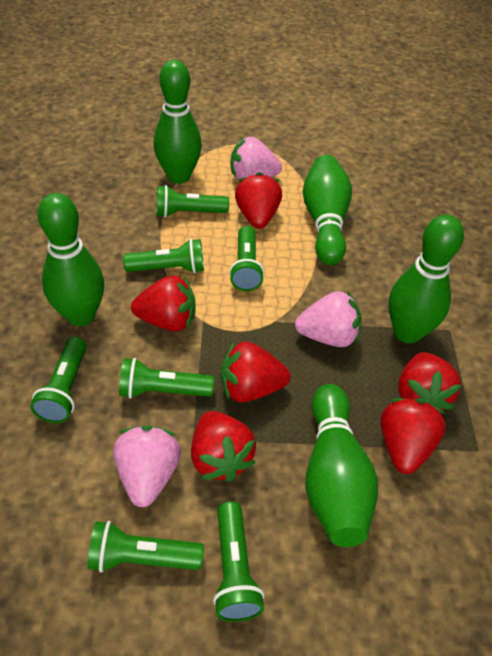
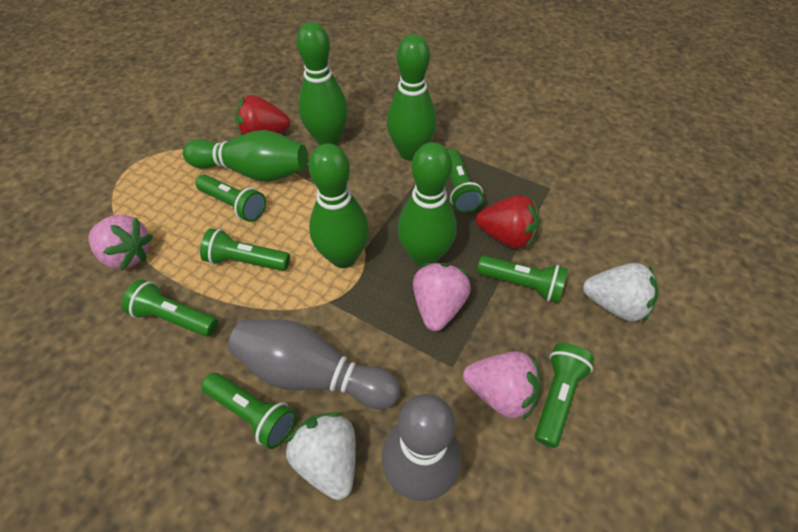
grey bowling pin: none = 0 -> [228,319,400,409] [382,394,461,501] = 2
red strawberry: [131,276,196,331] [191,411,256,482] [221,341,291,403] [235,172,282,229] [381,398,446,474] [398,352,462,410] = 6 -> [235,95,290,136] [476,195,539,249] = 2
white strawberry: none = 0 -> [285,413,356,500] [583,263,659,323] = 2

